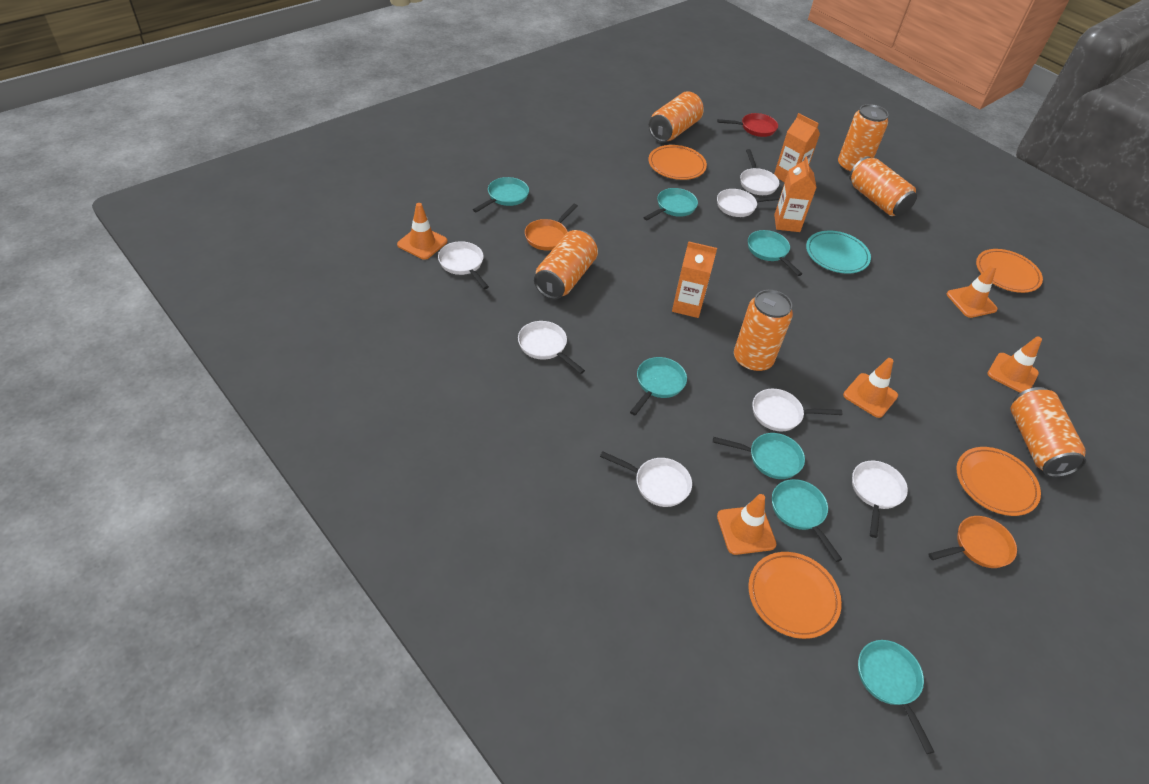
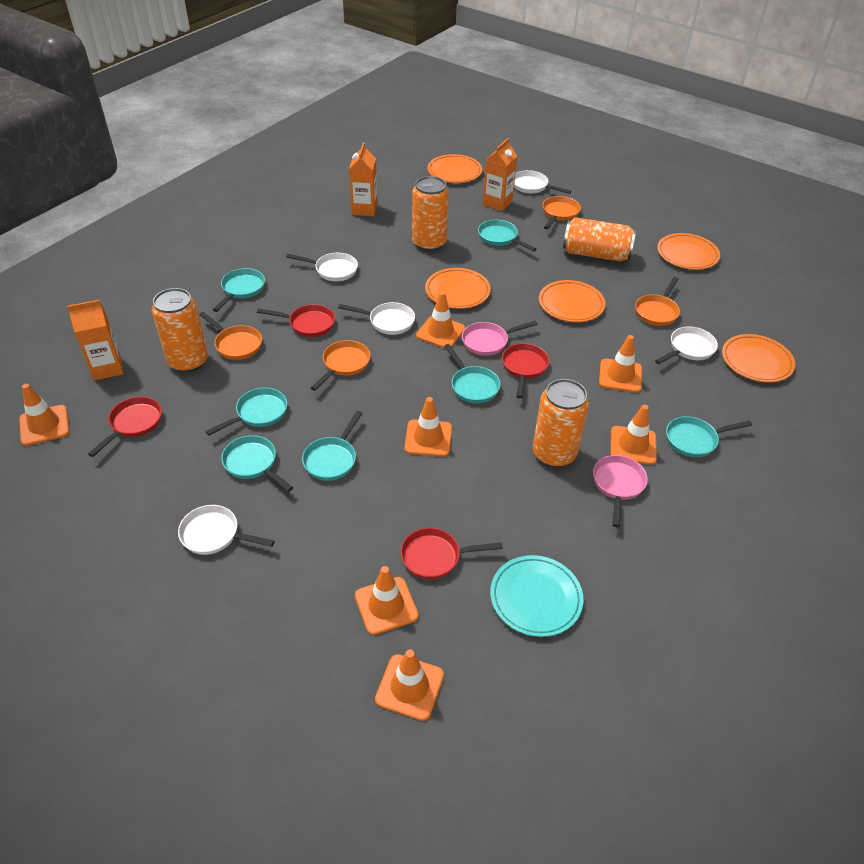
orange can: [534,230,598,299] [649,91,704,142] [734,290,793,372] [838,104,889,174] [849,157,917,216] [1011,387,1086,477] = 6 -> [152,288,208,372] [412,176,449,251] [533,379,589,467] [563,217,636,262] = 4
orange pan: [525,204,578,251] [928,516,1017,568] = 2 -> [199,312,262,360] [311,340,370,391] [542,196,581,229] [635,277,680,326] = 4
orange plate: [648,145,707,180] [748,552,842,639] [956,447,1041,516] [976,249,1043,293] = 4 -> [425,268,491,309] [428,154,482,183] [539,280,605,322] [657,233,720,270] [722,334,795,382] = 5
orange traffic cone: [397,203,447,260] [717,494,776,555] [843,358,898,418] [947,264,998,318] [987,336,1042,393] = 5 -> [19,384,69,446] [355,566,419,635] [375,649,444,721] [404,397,452,457] [416,291,465,349] [599,335,642,393] [610,405,657,465] = 7
pink pan: none = 0 -> [462,321,538,356] [593,455,648,527] = 2
red pan: [717,113,778,137] = 1 -> [88,397,162,457] [257,304,335,337] [401,528,503,579] [502,343,549,398] = 4
white pan: [438,241,489,289] [518,321,585,374] [600,451,692,507] [717,189,780,217] [740,149,779,195] [753,389,842,431] [852,461,908,538] = 7 -> [178,505,275,555] [286,253,358,281] [338,302,415,335] [514,170,571,194] [655,327,718,364] = 5

